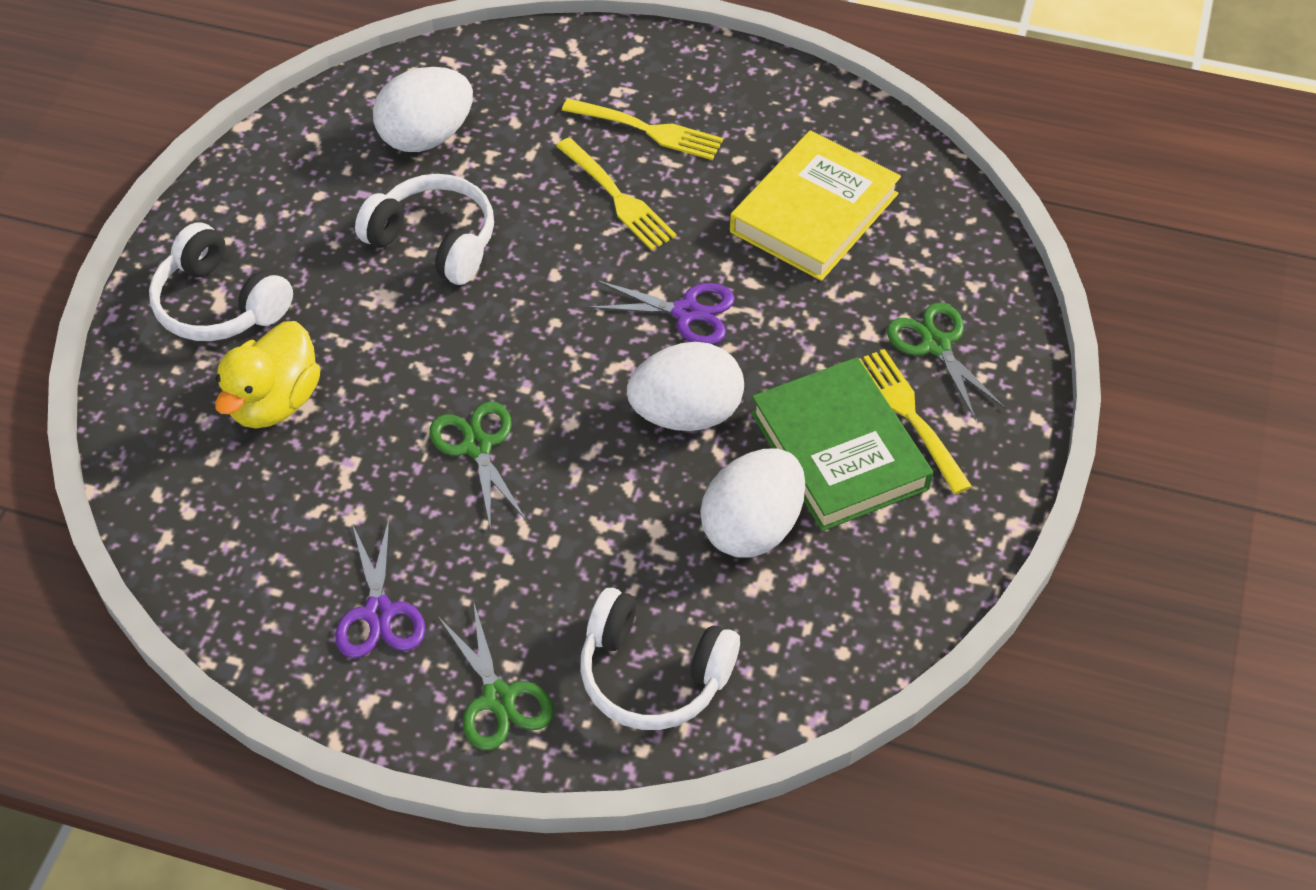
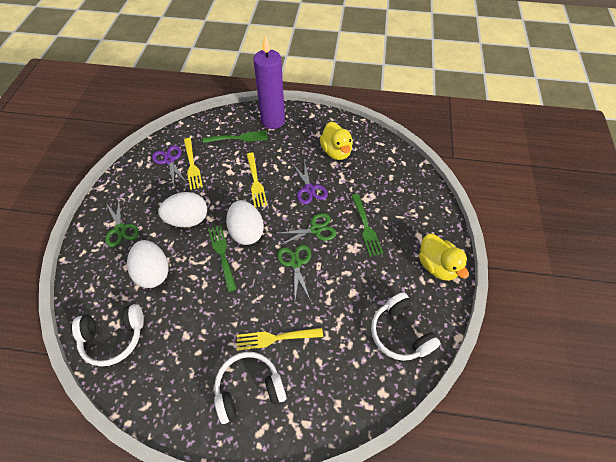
green book: [751,357,933,531] = 1 -> none = 0
green fork: none = 0 -> [203,131,268,143] [208,225,237,292] [351,194,383,257] = 3
purple candle: none = 0 -> [253,36,285,129] = 1
yellow book: [730,130,901,281] = 1 -> none = 0
yellow duck: [215,321,321,428] = 1 -> [320,121,353,160] [419,234,469,281] = 2

